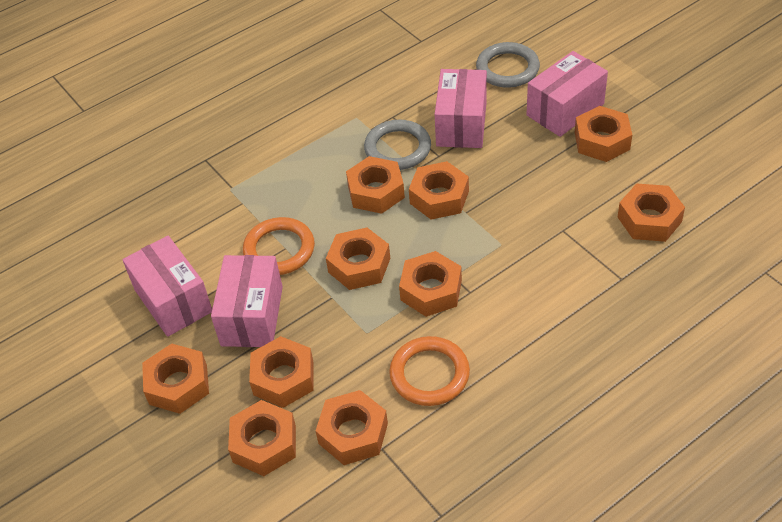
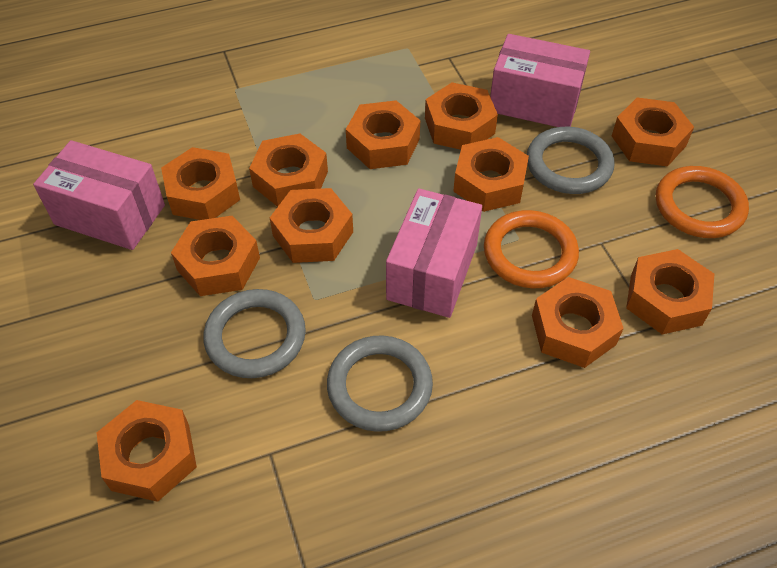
grey ring: [364,120,431,170] [476,42,540,88] = 2 -> [203,289,306,378] [327,335,433,432] [527,127,614,194] = 3
orange nut: [142,343,209,414] [228,400,296,476] [249,336,314,408] [316,390,388,465] [326,228,390,290] [346,156,405,214] [399,251,462,317] [409,161,469,220] [575,106,632,162] [618,183,685,242] = 10 -> [97,400,197,502] [161,147,240,220] [171,216,260,296] [249,134,328,207] [270,188,353,263] [346,100,420,169] [425,82,498,150] [453,137,529,212] [532,277,624,368] [612,97,694,167] [626,249,714,334] = 11
pink box: [122,236,212,337] [211,255,283,347] [435,69,487,148] [526,51,608,137] = 4 -> [33,140,165,250] [386,188,482,318] [490,34,590,127] = 3

